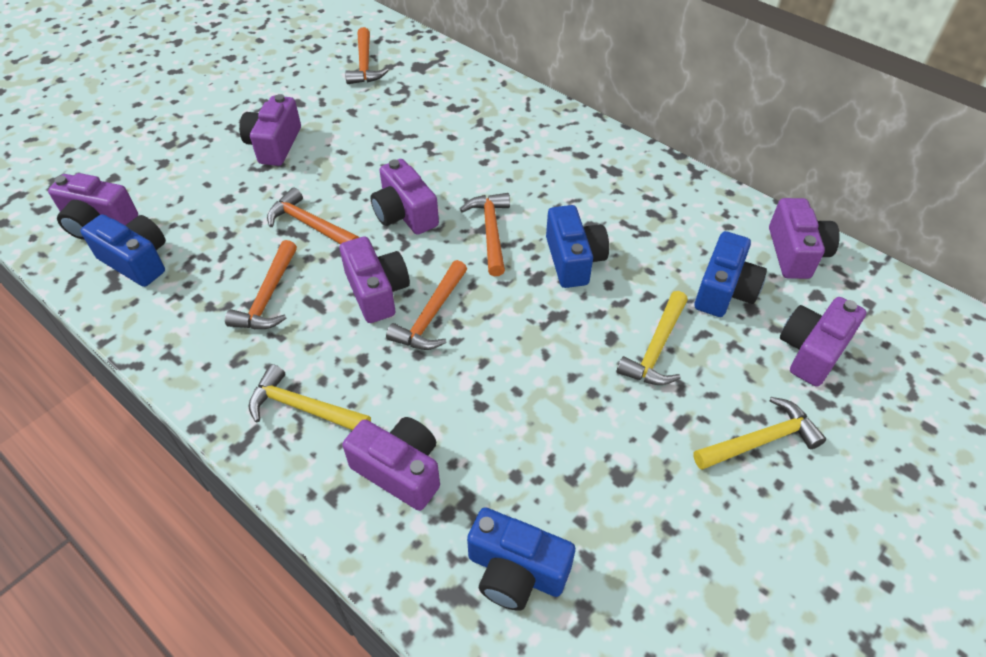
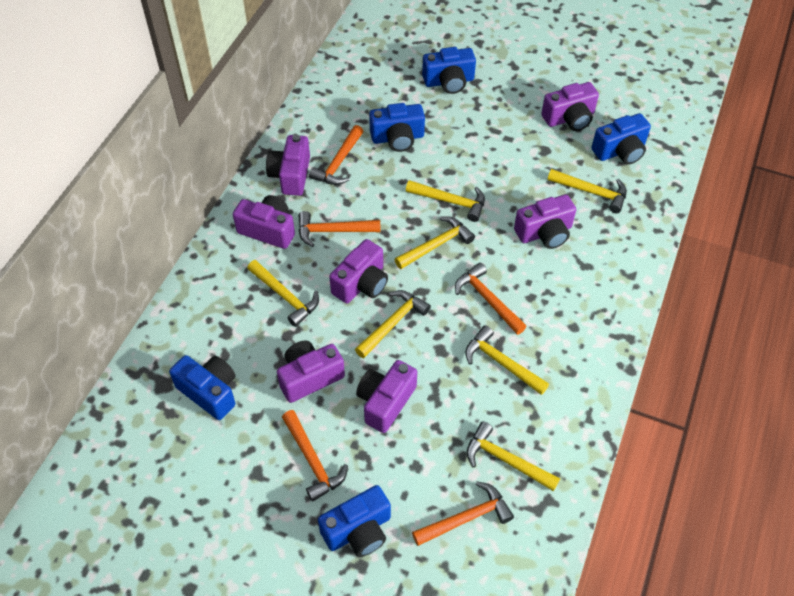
blue camera: [80,214,166,287] [467,507,575,611] [546,205,609,288] [695,231,767,317] = 4 -> [169,355,235,420] [318,485,391,557] [369,103,425,152] [422,47,476,94] [591,113,651,165] = 5
yellow hammer: [249,364,371,430] [617,291,688,385] [693,397,826,470] = 3 -> [247,260,319,327] [355,290,431,358] [394,216,475,269] [406,180,485,222] [465,325,549,395] [467,421,560,491] [547,169,627,213] = 7

